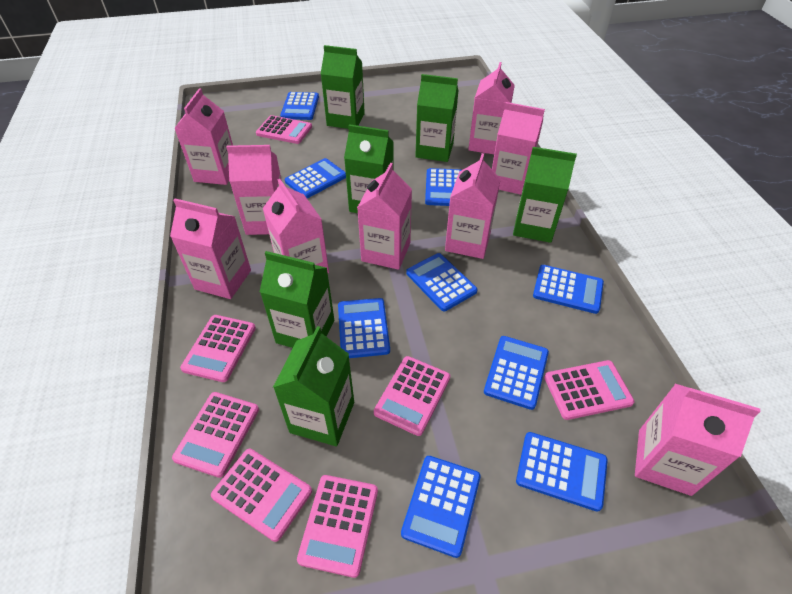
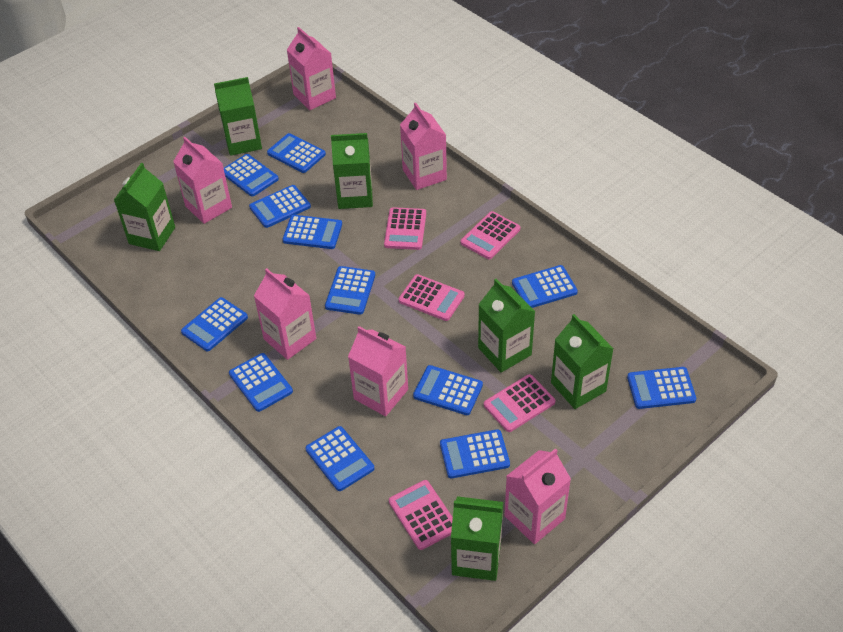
blue calculator: [280,92,319,120] [285,158,346,198] [338,298,390,358] [401,456,481,558] [406,253,478,311] [425,168,461,206] [484,336,549,410] [516,432,608,512] [533,265,604,314] = 9 -> [181,297,248,351] [224,154,279,197] [229,353,293,412] [249,185,311,228] [267,133,326,173] [282,215,342,249] [305,426,374,491] [325,266,375,315] [413,365,483,415] [440,429,510,478] [512,265,578,308] [627,367,696,409] = 12
pink calculator: [172,392,259,478] [180,315,256,382] [211,449,312,542] [256,115,312,144] [297,475,378,578] [374,356,450,436] [544,360,634,420] = 7 -> [384,207,426,250] [389,480,453,550] [399,274,465,321] [461,211,520,259] [484,374,556,432] = 5
pink carton: [170,198,251,299] [174,88,233,185] [226,145,282,235] [263,179,329,273] [357,163,412,270] [445,153,501,259] [468,62,515,154] [492,102,545,195] [635,384,760,496] = 9 -> [173,137,232,224] [254,268,316,360] [287,27,336,110] [348,326,408,416] [400,103,447,190] [504,448,571,544] = 6

